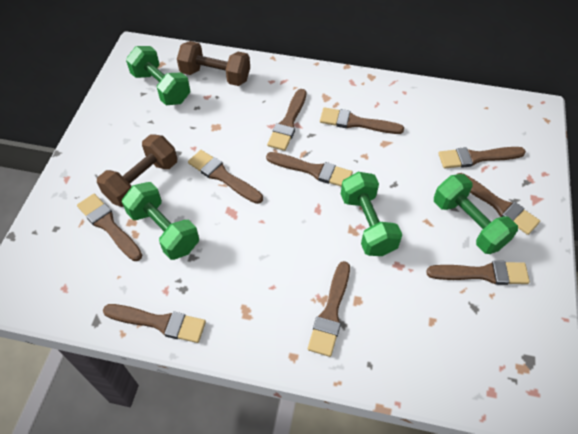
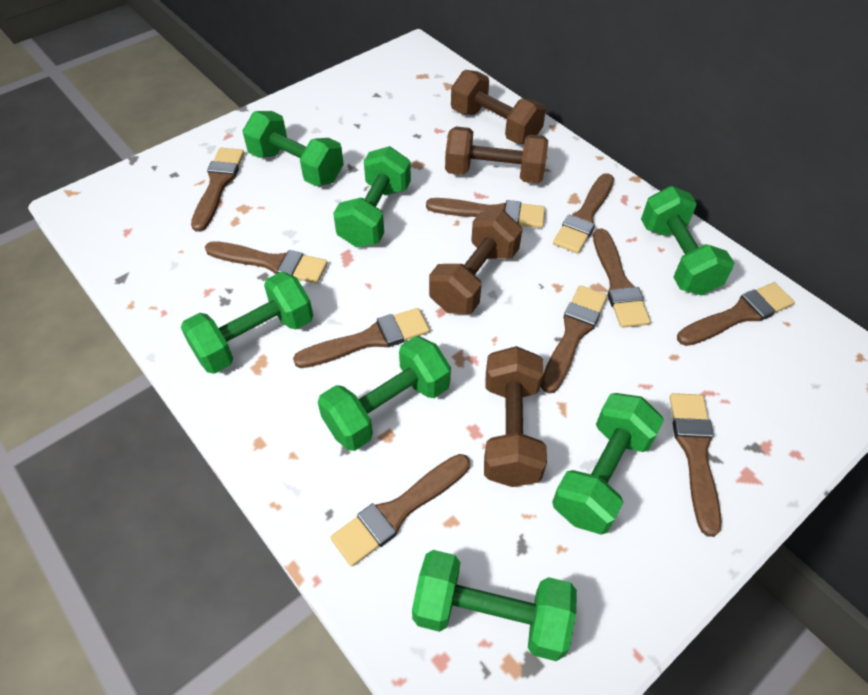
brown dumbbell: [97,134,177,207] [177,41,250,86] = 2 -> [429,210,522,314] [445,126,548,183] [451,70,546,144] [484,346,547,487] = 4
green dumbbell: [122,182,199,260] [126,46,190,105] [341,172,402,256] [434,174,518,254] = 4 -> [181,272,313,374] [243,111,344,186] [318,336,451,451] [333,146,411,248] [412,550,577,661] [552,393,664,534] [641,186,734,296] = 7

